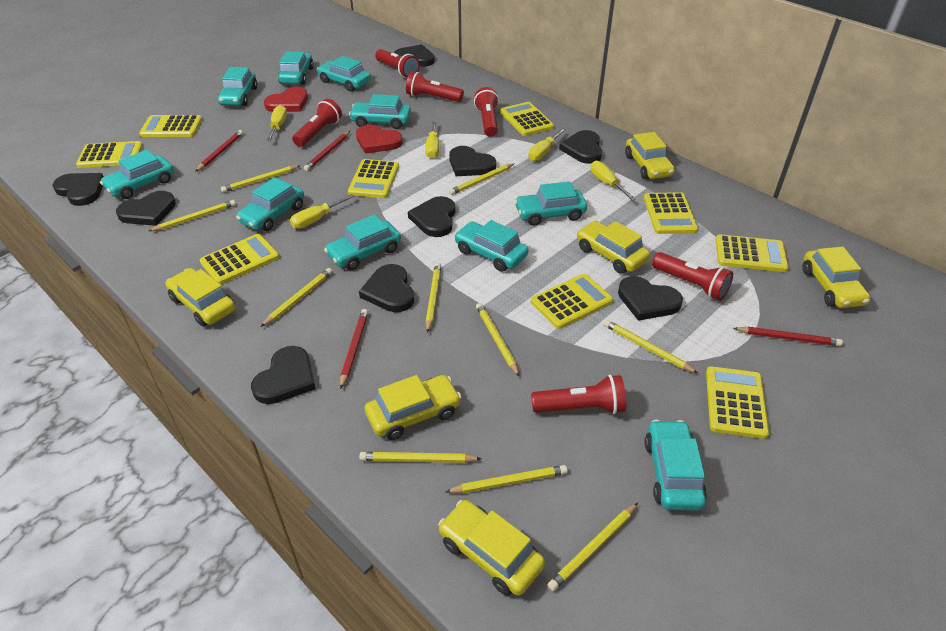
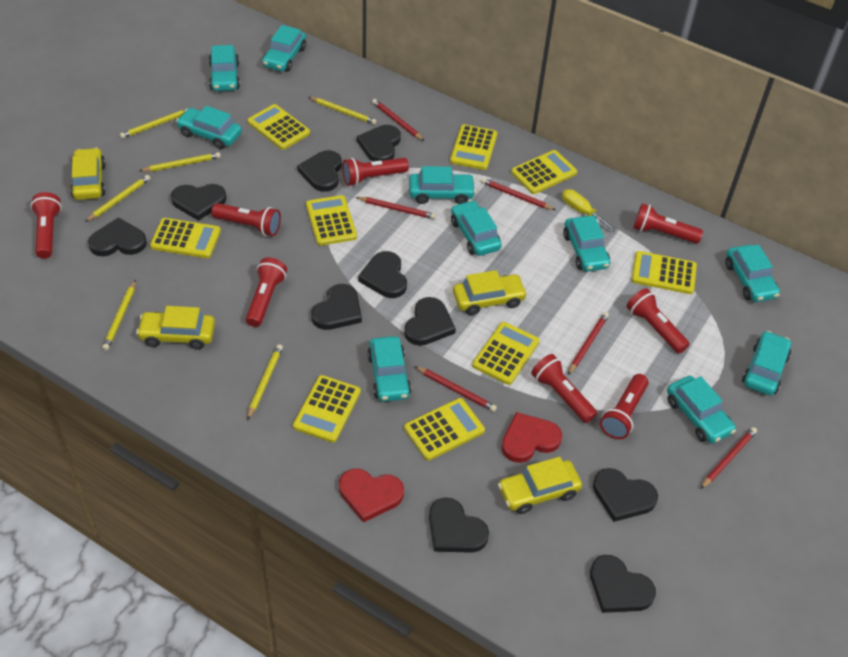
black heart: [53,173,103,206] [116,191,176,226] [251,346,316,404] [359,264,414,312] [394,45,435,67] [408,196,455,237] [449,146,496,176] [559,130,602,164] [618,276,683,321] = 9 -> [88,217,147,257] [171,184,227,221] [297,150,342,192] [311,284,362,330] [357,125,401,162] [358,251,407,298] [404,297,456,346] [429,497,489,553] [590,555,656,613] [593,468,658,522] = 10
red flashlight: [292,99,342,147] [375,49,420,78] [406,71,464,102] [474,87,499,137] [531,375,626,414] [652,252,733,301] = 6 -> [31,192,62,259] [211,203,281,236] [246,258,287,327] [342,158,409,186] [531,354,597,423] [600,374,649,439] [626,288,690,353] [633,203,703,244] = 8
red pencil: [195,130,243,172] [304,131,350,171] [340,309,368,389] [733,327,843,346] = 4 -> [356,197,436,219] [372,99,424,141] [415,366,497,412] [481,178,555,210] [568,312,609,375] [701,427,757,489] = 6
yellow car: [166,268,235,326] [365,375,461,440] [438,500,545,596] [577,221,650,274] [625,132,675,179] [802,247,870,308] = 6 -> [70,148,106,200] [136,306,215,350] [453,270,527,315] [498,457,582,514] = 4
yellow pencil: [149,200,236,231] [221,165,301,193] [261,268,332,327] [359,452,482,463] [426,263,441,333] [445,465,568,493] [449,164,514,195] [476,303,520,377] [548,503,638,591] [604,320,698,373] = 10 -> [85,175,150,222] [102,280,136,351] [120,109,186,139] [140,152,221,172] [247,344,283,420] [309,97,377,125] = 6
yellow screwdriver: [266,105,287,141] [290,194,355,229] [425,121,439,158] [528,128,566,161] [591,161,636,200] = 5 -> [562,189,617,231] = 1

